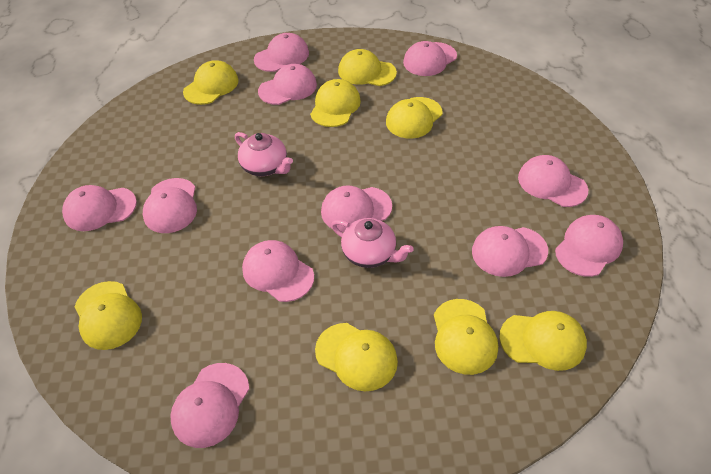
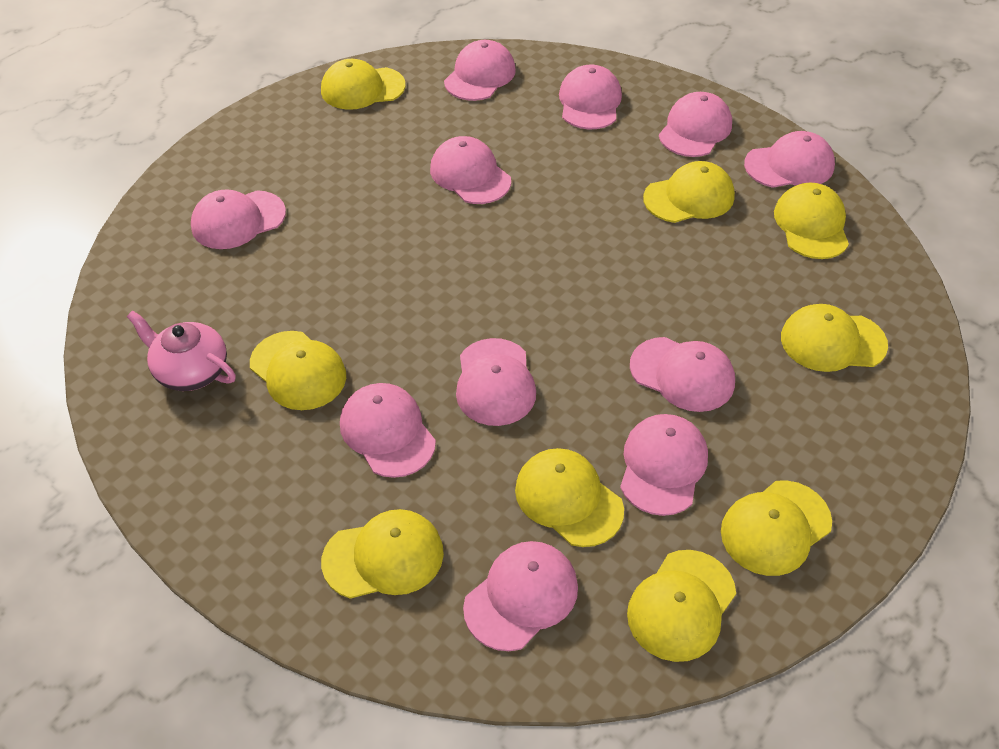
pink teapot: [235,132,293,176] [331,218,414,268] = 2 -> [127,310,236,391] = 1
yellow cap: [75,281,142,350] [183,60,239,105] [310,79,361,127] [315,323,398,391] [338,49,397,86] [386,97,442,139] [434,299,498,375] [499,311,587,371] = 8 -> [250,331,346,410] [321,59,405,110] [321,509,444,599] [515,448,624,547] [627,550,736,662] [643,161,735,223] [721,480,832,576] [774,182,849,259] [781,304,888,372] = 9

